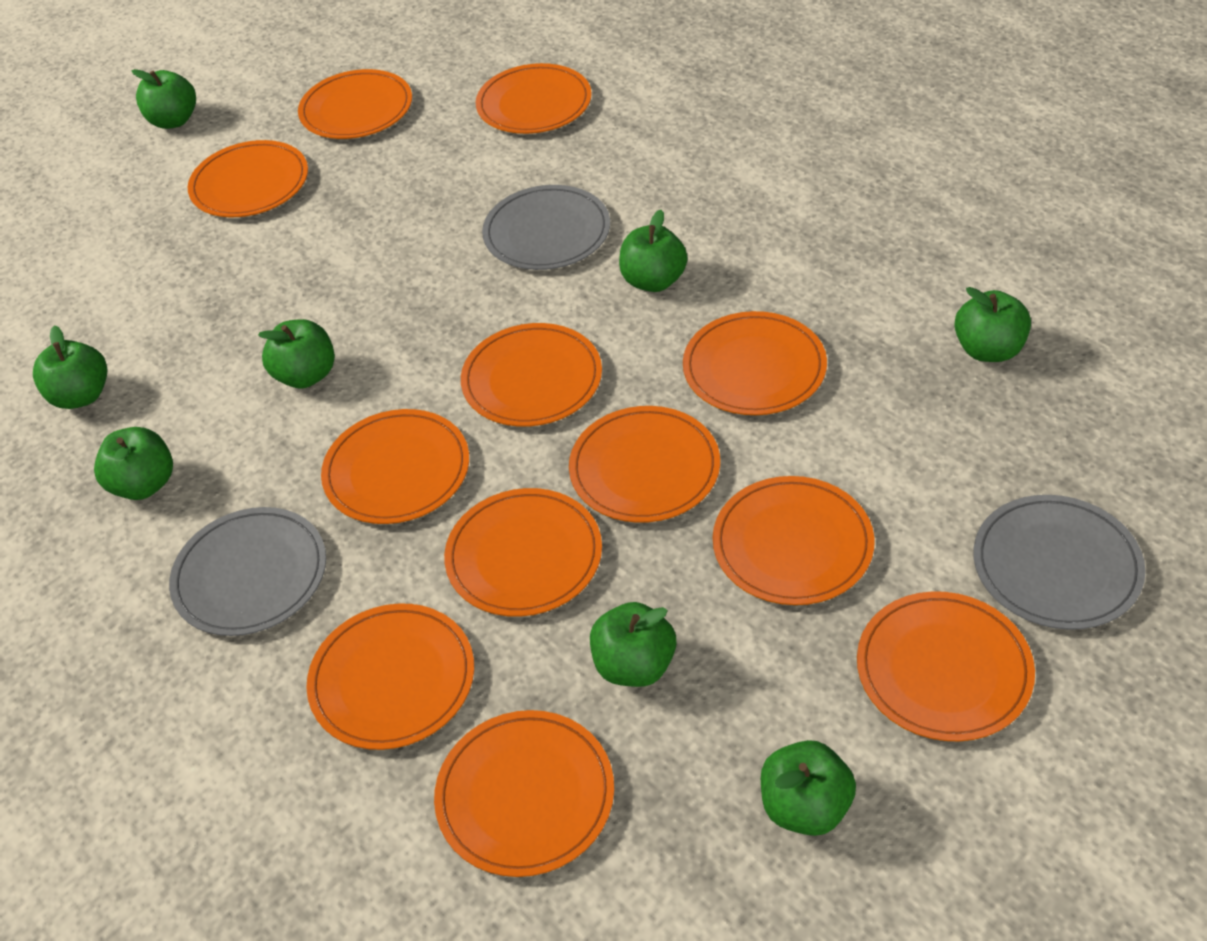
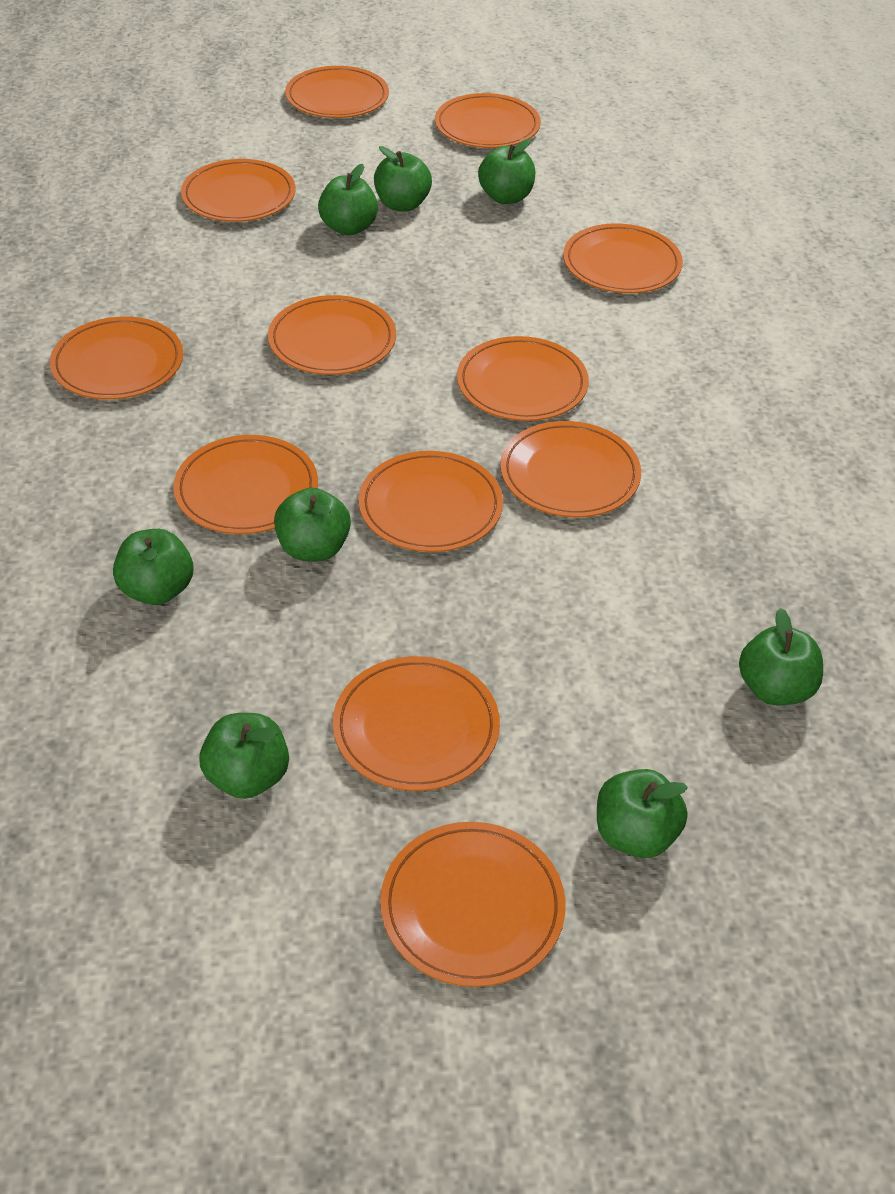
grey plate: [169,507,326,636] [482,185,610,270] [973,495,1146,630] = 3 -> none = 0

